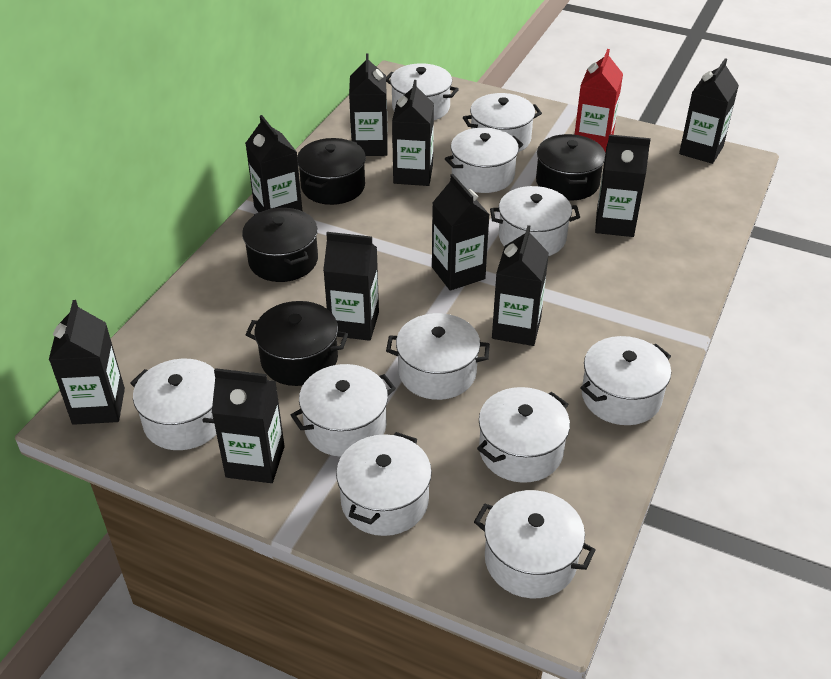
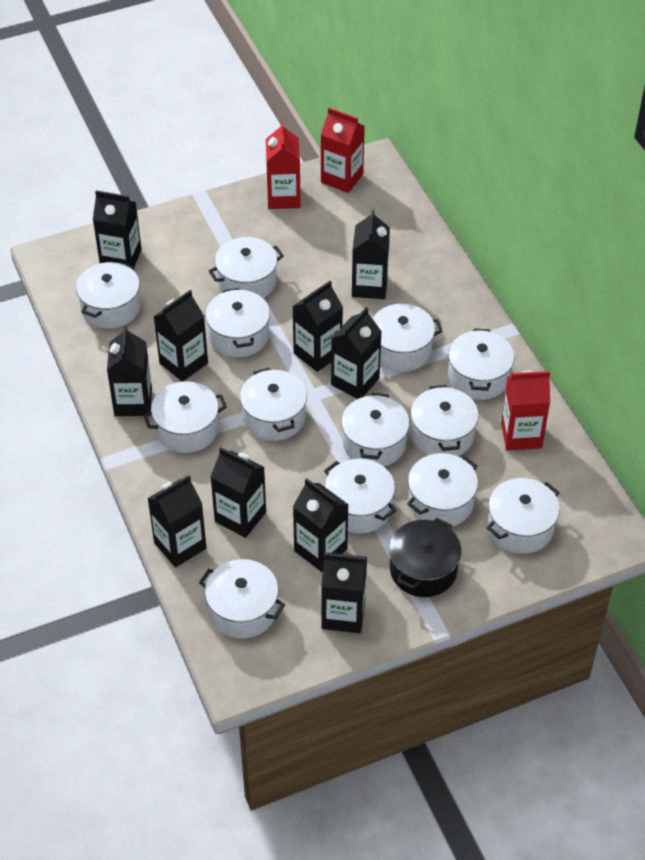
black pot: [242,208,318,282] [245,301,348,386] [297,138,366,205] [536,134,605,200] = 4 -> [389,518,461,597] = 1
red carton: [574,49,623,153] = 1 -> [266,121,301,209] [320,107,365,193] [501,371,550,450] = 3
white pot: [130,359,217,450] [291,364,396,457] [336,432,432,536] [386,63,459,120] [386,313,490,400] [445,128,524,193] [463,93,542,152] [474,490,595,598] [477,387,570,483] [490,186,580,256] [580,336,671,425] = 11 -> [76,261,141,329] [143,381,227,453] [199,559,285,639] [205,288,270,357] [209,237,284,298] [240,368,307,441] [324,459,396,534] [341,393,409,466] [373,304,443,372] [407,453,478,527] [411,385,479,456] [448,328,514,400] [487,478,560,554] = 13

